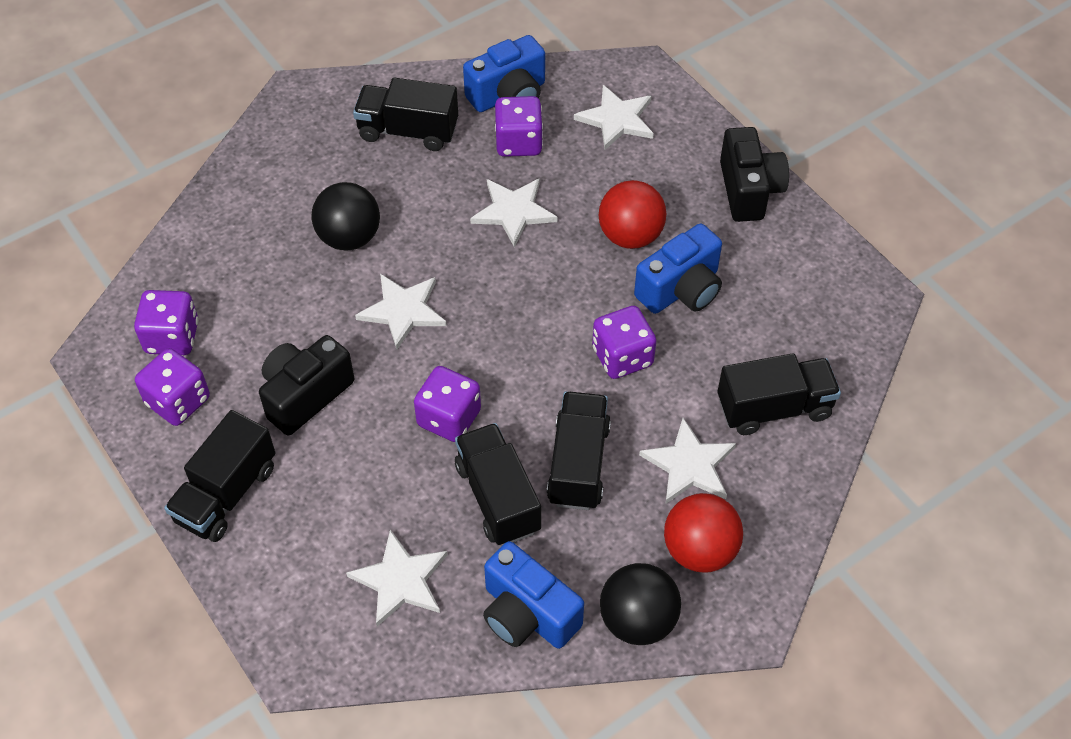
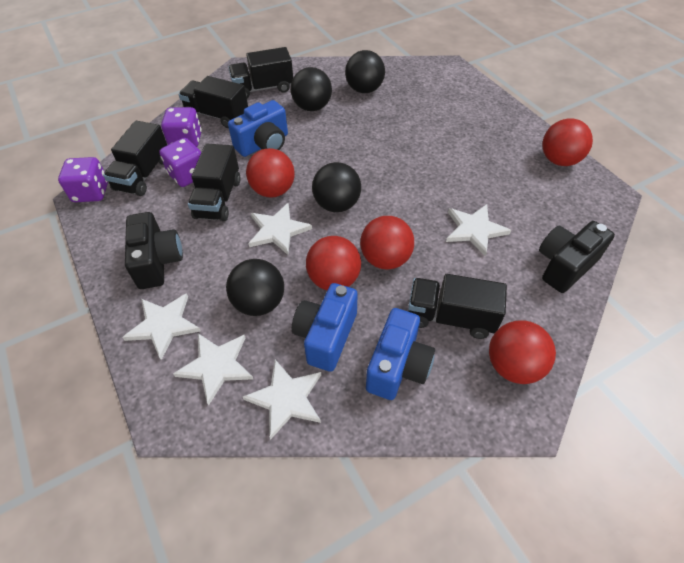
black ball: [312,182,380,251] [600,563,681,645] = 2 -> [226,259,284,316] [291,67,332,111] [312,162,361,212] [345,50,385,93] = 4
purple dice: [134,290,198,355] [135,348,210,426] [414,366,481,442] [495,96,543,157] [592,306,656,379] = 5 -> [58,157,108,202] [159,138,201,187] [161,107,202,147] = 3
red ball: [599,180,666,249] [664,493,743,573] = 2 -> [246,148,295,198] [306,236,361,290] [360,216,414,270] [489,320,556,384] [542,119,593,166] = 5

